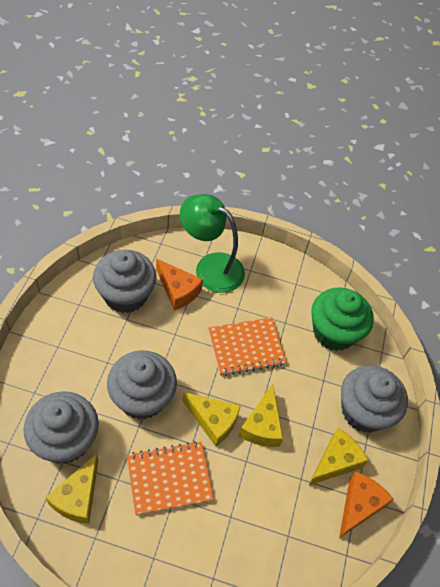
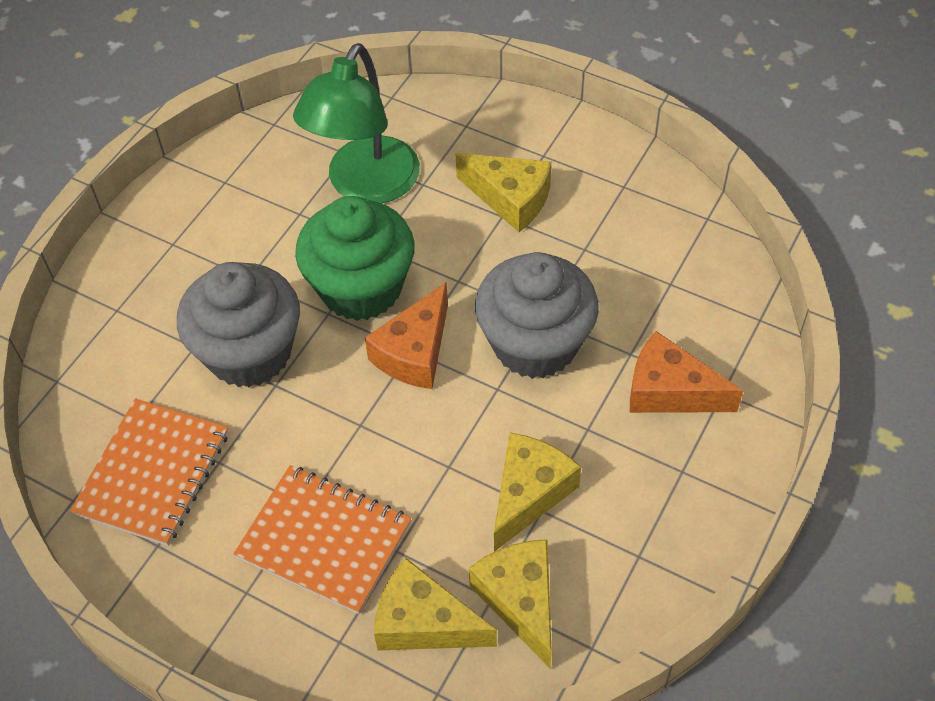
grey cupcake: [24,391,99,464] [93,250,157,313] [107,350,177,419] [341,365,408,433] = 4 -> [177,262,300,388] [475,252,599,379] = 2

